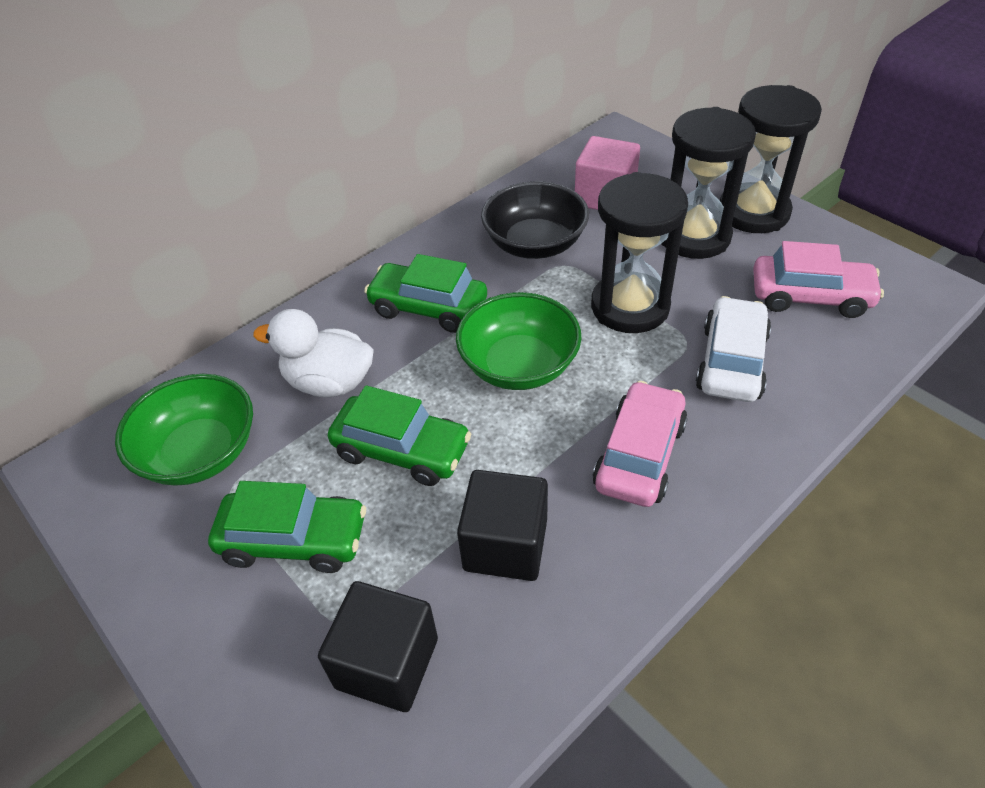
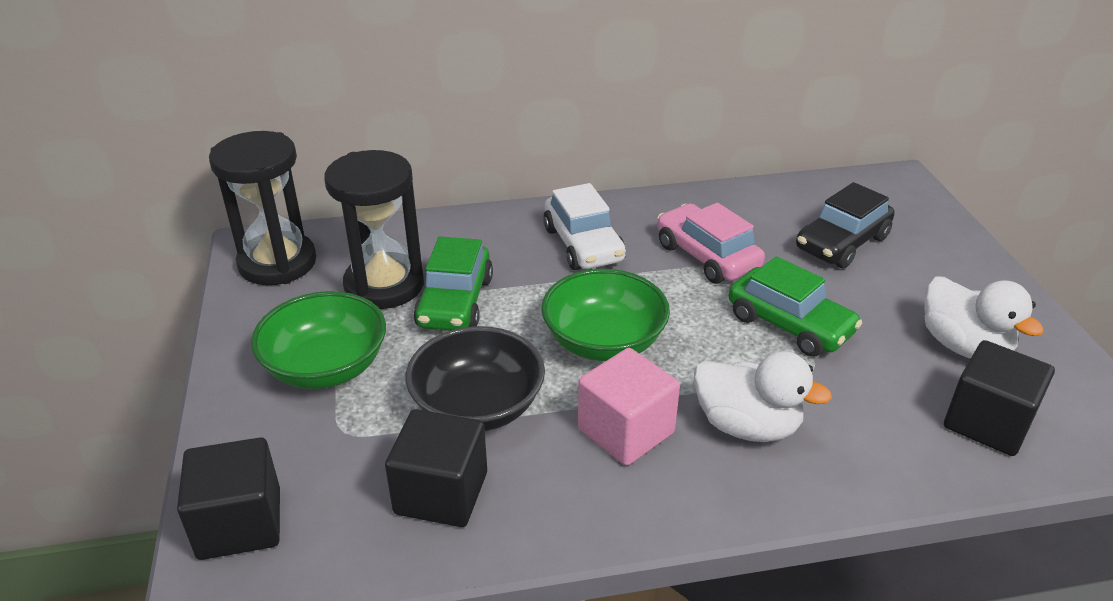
black car: none = 0 -> [796,182,895,268] = 1
black cube: [318,581,438,712] [457,470,548,581] = 2 -> [177,437,280,560] [385,409,487,527] [944,340,1055,456] = 3
black hourglass: [591,172,688,333] [661,107,756,259] [720,85,822,233] = 3 -> [209,131,316,285] [324,150,424,309] = 2
green car: [208,481,366,573] [328,385,471,486] [364,254,487,333] = 3 -> [414,237,493,331] [729,256,862,357] = 2
pink car: [593,381,688,507] [753,241,884,318] = 2 -> [657,203,765,284] = 1
white duck: [253,309,374,398] = 1 -> [694,351,832,442] [924,276,1044,359] = 2

